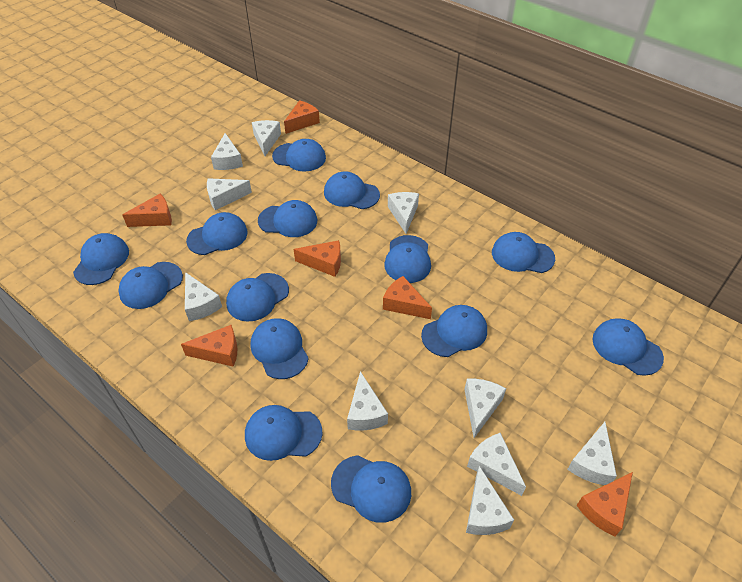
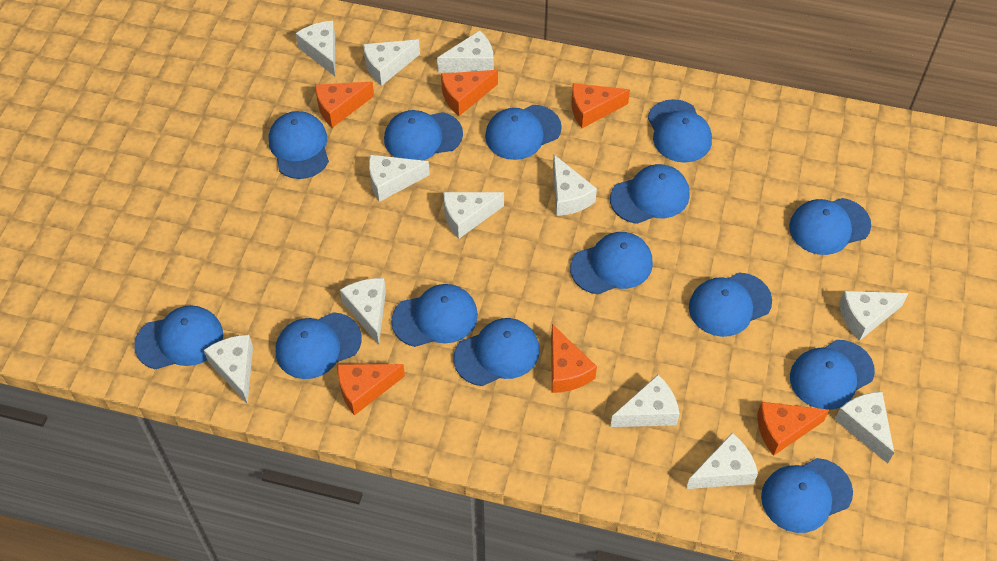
white cheese: [185,272,222,321] [207,178,252,210] [211,133,243,170] [252,120,281,156] [347,371,388,430] [388,192,419,234] [464,379,506,438] [466,466,514,535] [467,433,526,496] [567,422,617,485] = 10 -> [204,335,253,404] [295,21,335,76] [340,278,386,345] [363,39,420,86] [369,155,430,202] [437,30,494,73] [443,192,504,239] [553,155,597,216] [610,375,680,427] [686,433,758,489] [835,392,894,464] [839,291,908,341] = 12

